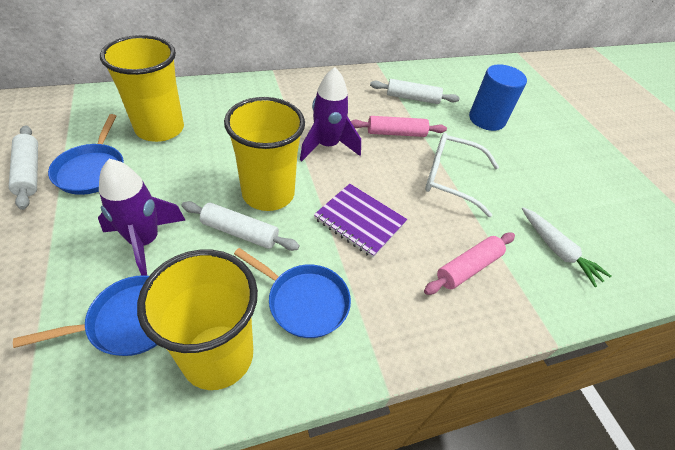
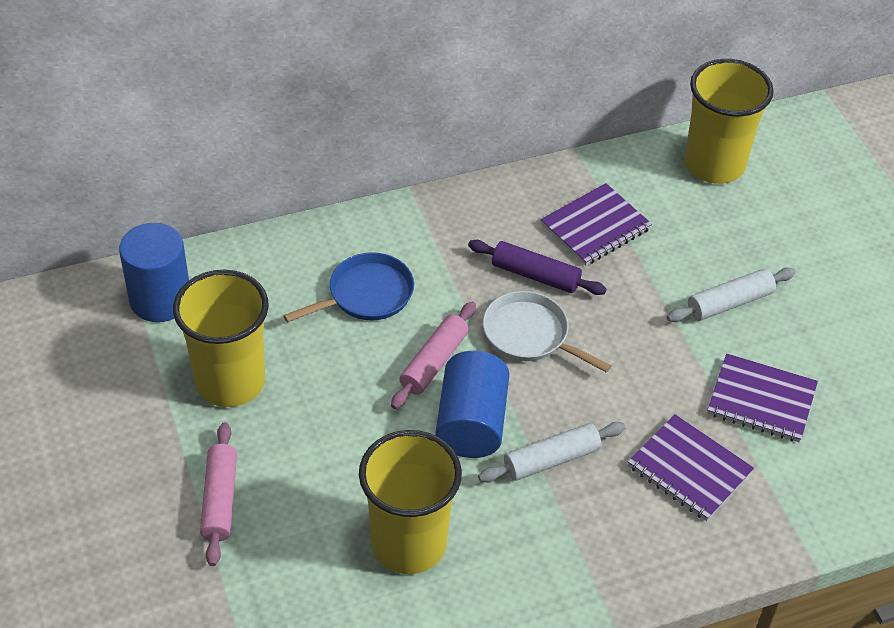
blue cylinder: [469,64,527,131] = 1 -> [119,223,189,322] [435,351,510,458] = 2
blue pan: [13,275,157,356] [48,114,124,195] [234,248,351,338] = 3 -> [283,252,414,323] = 1
purple notebook: [314,184,407,258] = 1 -> [541,183,652,266] [628,414,754,521] [707,353,818,442] = 3
purple rocket: [98,159,185,276] [300,67,361,161] = 2 -> none = 0
purple rolling pin: none = 0 -> [468,240,607,295] = 1
white carrot: [521,207,611,287] = 1 -> none = 0
white glasses: [425,133,499,217] = 1 -> none = 0
white pan: none = 0 -> [483,291,611,373] = 1
white rolling pin: [9,125,38,210] [182,201,300,251] [370,79,460,104] = 3 -> [478,422,626,482] [667,268,796,322] = 2

